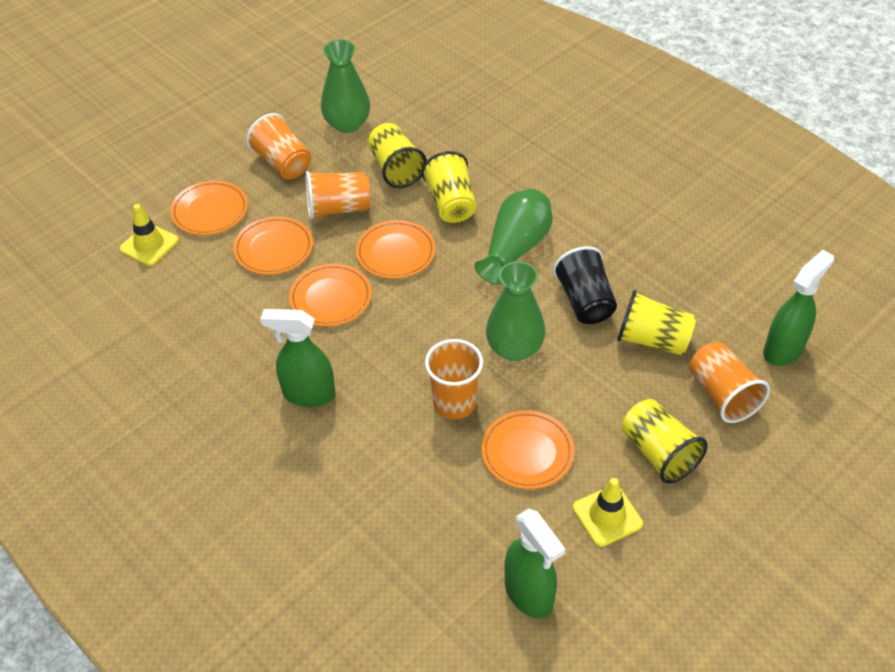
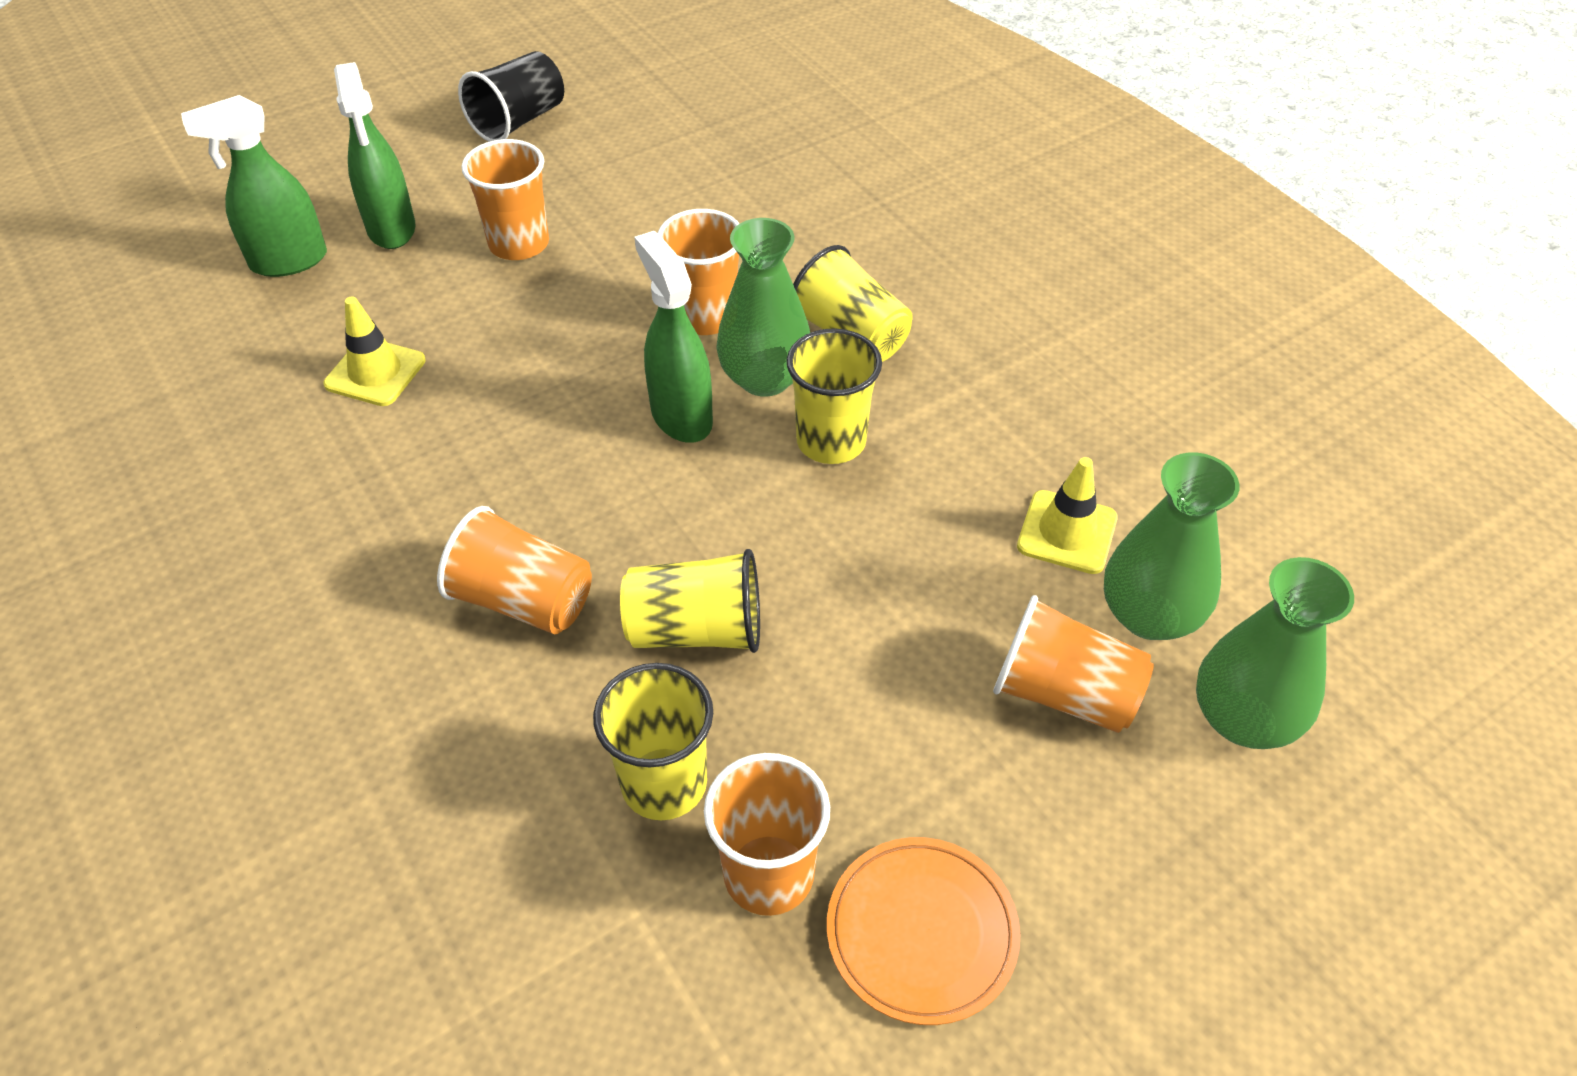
orange cup: [246,113,311,179] [305,171,370,220] [425,339,483,419] [689,342,770,423] = 4 -> [437,506,592,634] [461,139,549,260] [658,209,740,335] [704,753,830,916] [993,595,1154,733] = 5
orange plate: [170,180,248,235] [233,216,313,275] [289,264,372,327] [356,220,436,279] [481,410,574,489] = 5 -> [827,837,1021,1025] = 1

